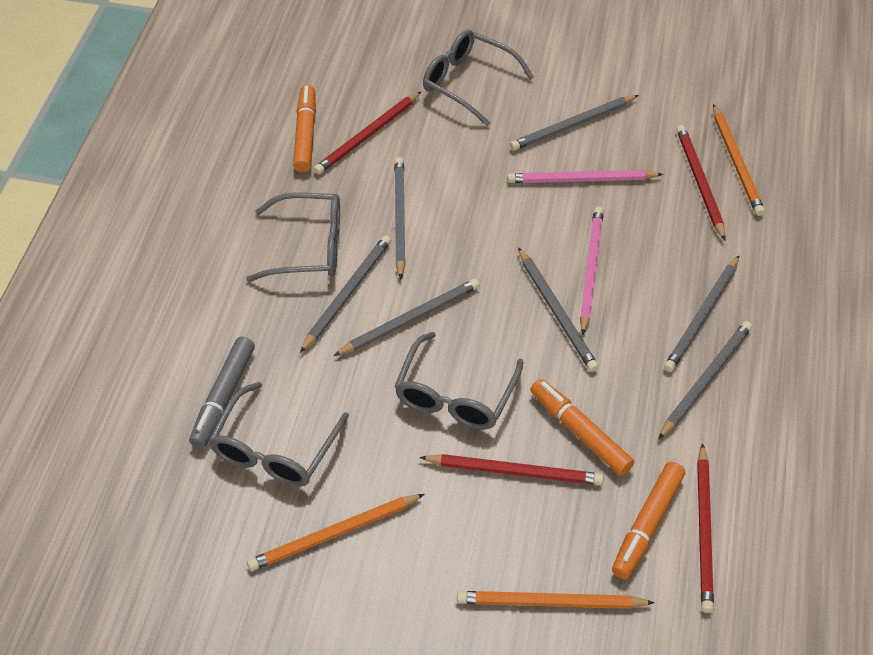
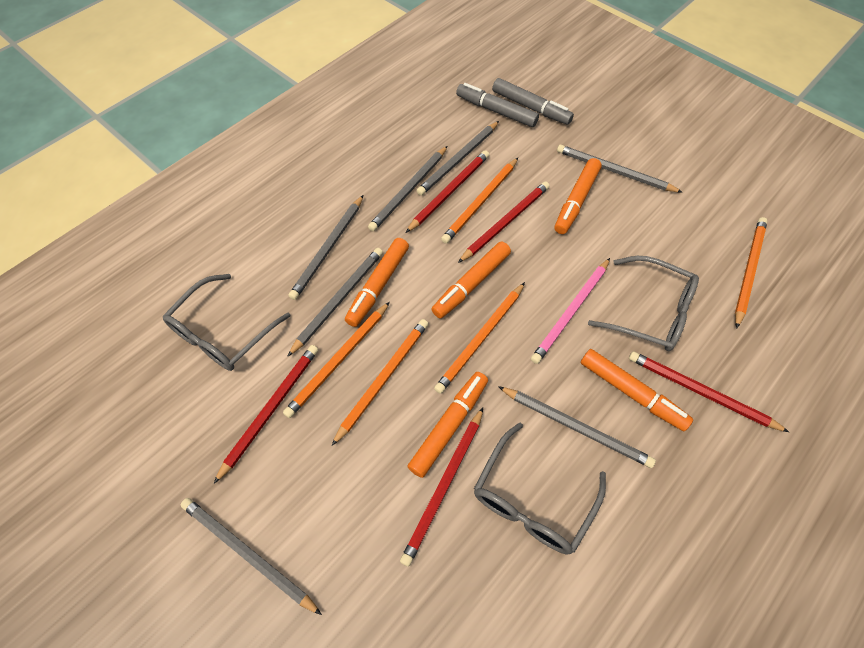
grey glasses: [209,382,349,487] [246,192,340,282] [394,332,524,430] [423,30,534,126] = 4 -> [163,274,291,371] [474,423,606,555] [588,256,699,351] = 3
grey marker: [189,337,255,448] = 1 -> [456,83,539,127] [492,78,574,125] = 2
orange marker: [293,85,316,173] [530,379,634,476] [612,462,685,579] = 3 -> [345,238,409,327] [407,372,488,478] [431,241,511,318] [554,158,602,234] [581,349,693,431] = 5
orange pencil: [247,494,425,571] [457,591,655,609] [713,104,765,216] = 3 -> [283,302,390,418] [332,319,428,446] [434,282,525,394] [441,158,518,244] [735,217,768,329] = 5
pink pencil: [507,170,663,183] [580,207,604,334] = 2 -> [531,258,610,364] = 1
red pencil: [314,91,421,175] [419,454,604,485] [676,125,726,240] [697,443,714,613] = 4 -> [214,345,318,484] [400,408,483,567] [406,150,489,233] [458,181,550,263] [629,351,789,432] = 5

